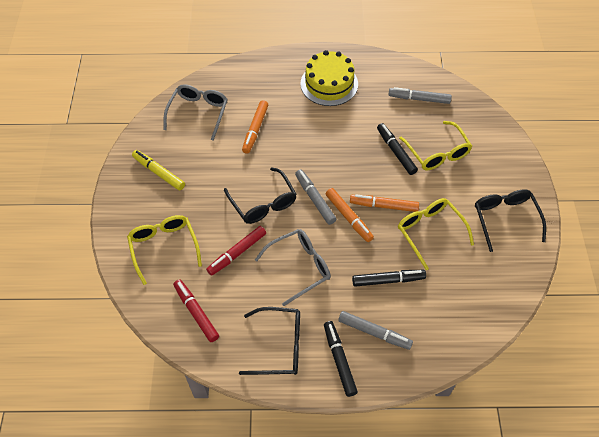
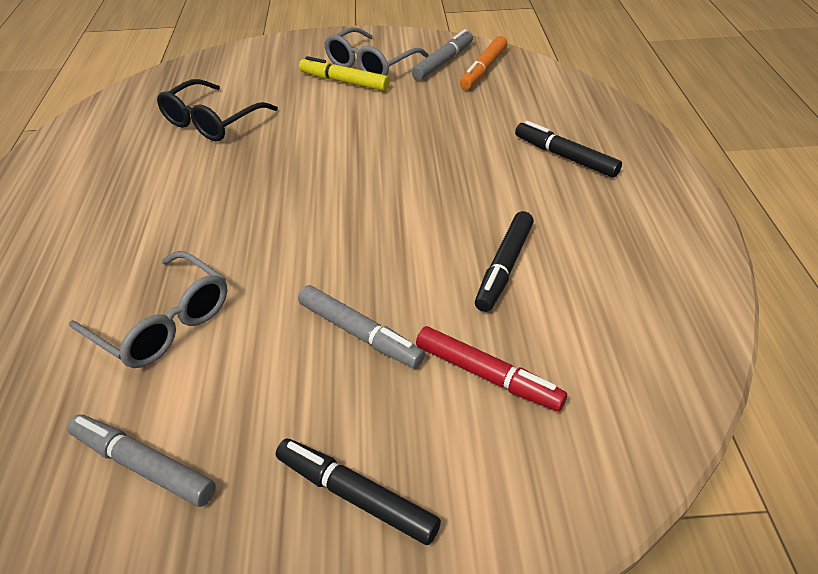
black glasses: [224,167,297,224] [239,307,300,375] [475,189,546,252] = 3 -> [157,79,278,141] = 1
orange marker: [242,100,268,154] [325,188,374,242] [350,194,419,212] = 3 -> [460,36,508,90] = 1
red marker: [173,279,219,342] [206,226,266,276] = 2 -> [416,326,567,411] = 1
yellow cake: [300,50,358,106] = 1 -> none = 0
yellow glasses: [127,215,202,285] [398,198,474,270] [399,121,472,170] = 3 -> none = 0

